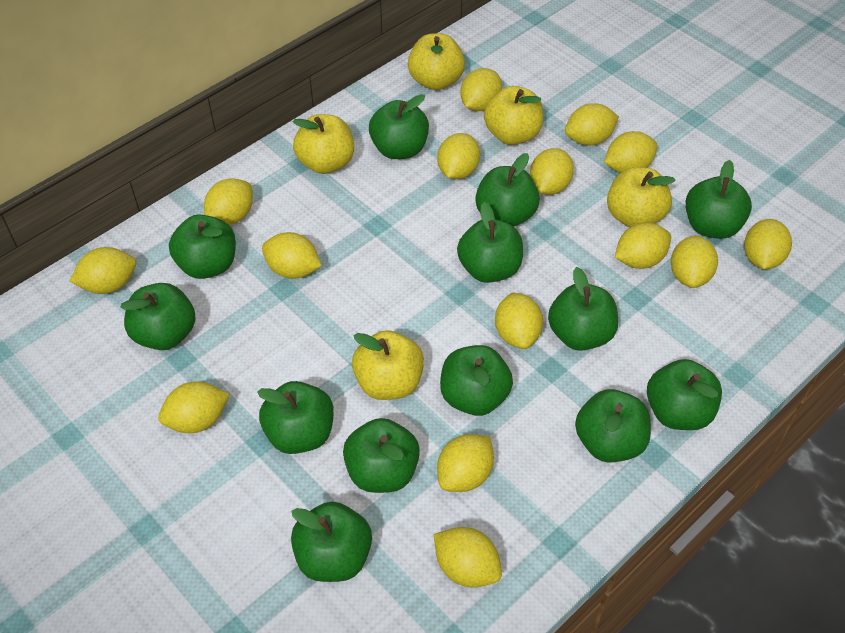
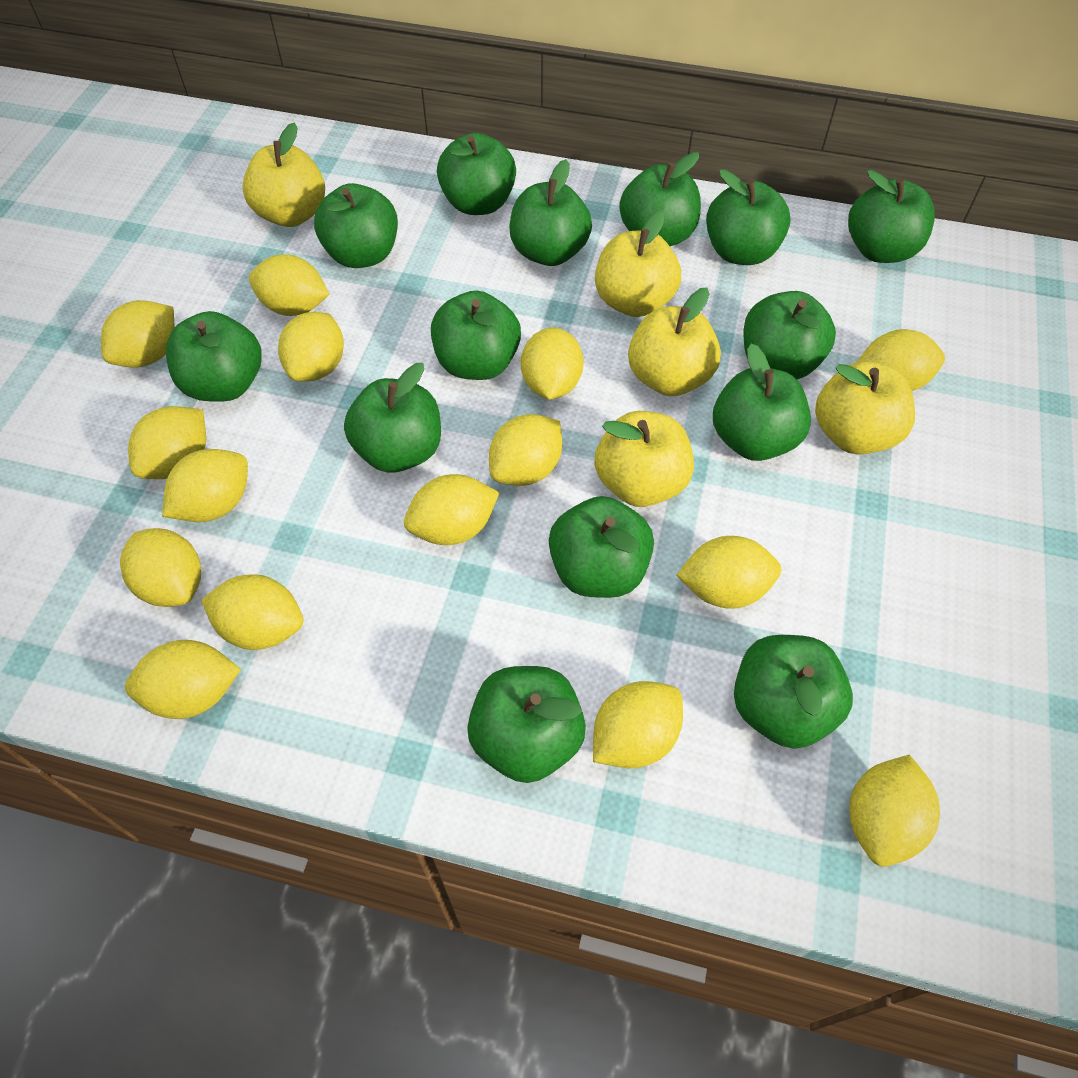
green apple: [120,283,196,350] [169,215,236,279] [257,381,334,454] [291,502,372,582] [343,418,420,493] [369,94,429,159] [440,345,513,416] [457,202,523,283] [475,153,540,227] [548,267,618,351] [575,389,651,463] [647,359,722,430] [686,160,752,239] = 13 -> [166,311,262,402] [314,183,398,268] [344,363,441,473] [431,291,521,380] [437,133,516,215] [467,666,586,783] [509,159,592,266] [549,496,654,598] [619,152,701,246] [706,169,791,265] [713,344,811,461] [734,635,853,749] [744,291,836,380] [848,170,935,263] = 14

